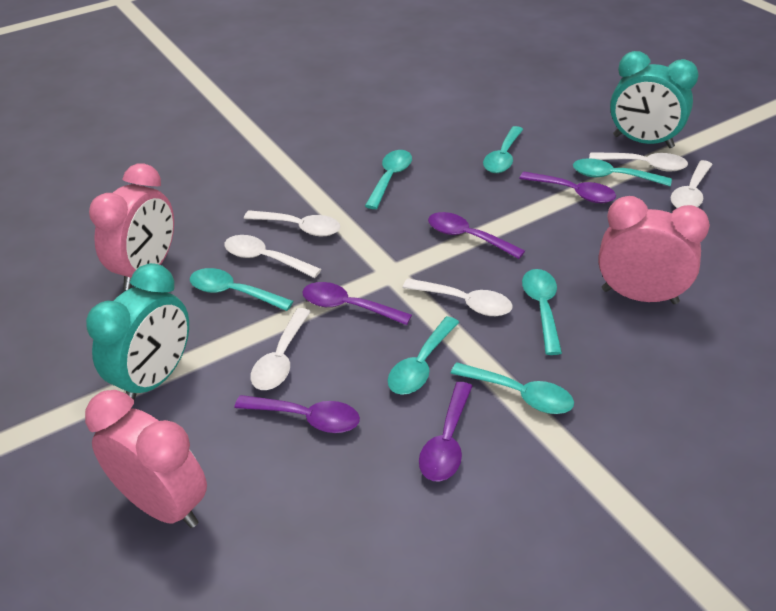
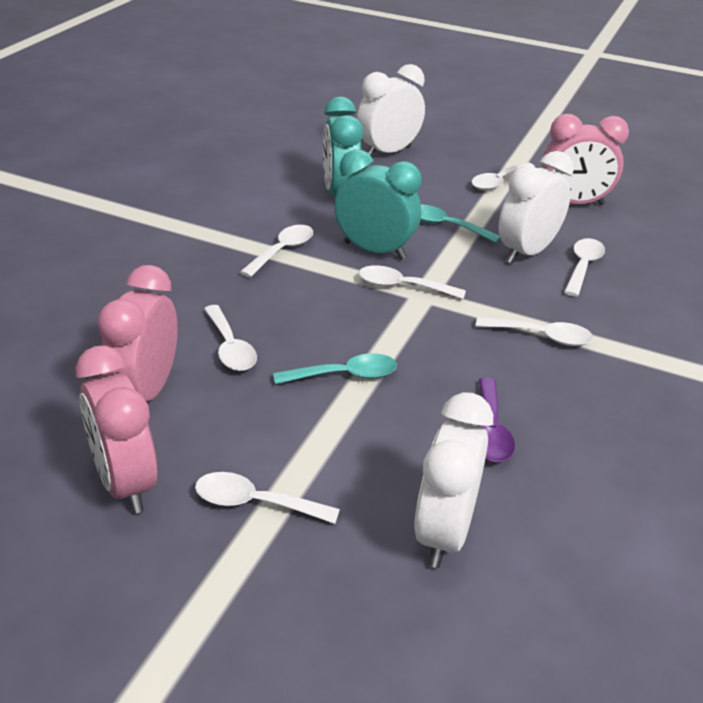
purple spoon: [234,395,360,433] [302,282,412,325] [419,382,472,482] [428,212,525,259] [519,172,616,203] = 5 -> [479,378,515,462] = 1
turquoise spoon: [190,268,293,311] [365,150,412,209] [387,316,459,395] [450,362,574,414] [483,126,524,173] [522,269,562,355] [573,158,672,186] = 7 -> [273,353,397,384] [420,204,500,243] = 2
white clock: none = 0 -> [357,64,425,157] [414,392,493,568] [498,151,574,263] = 3
white spoon: [224,235,322,278] [244,210,341,236] [250,308,311,390] [403,278,513,316] [589,152,688,172] [671,160,713,208] = 6 -> [195,472,340,524] [204,305,257,371] [240,225,313,277] [359,265,466,299] [471,162,535,190] [476,317,593,346] [564,238,605,297] = 7

